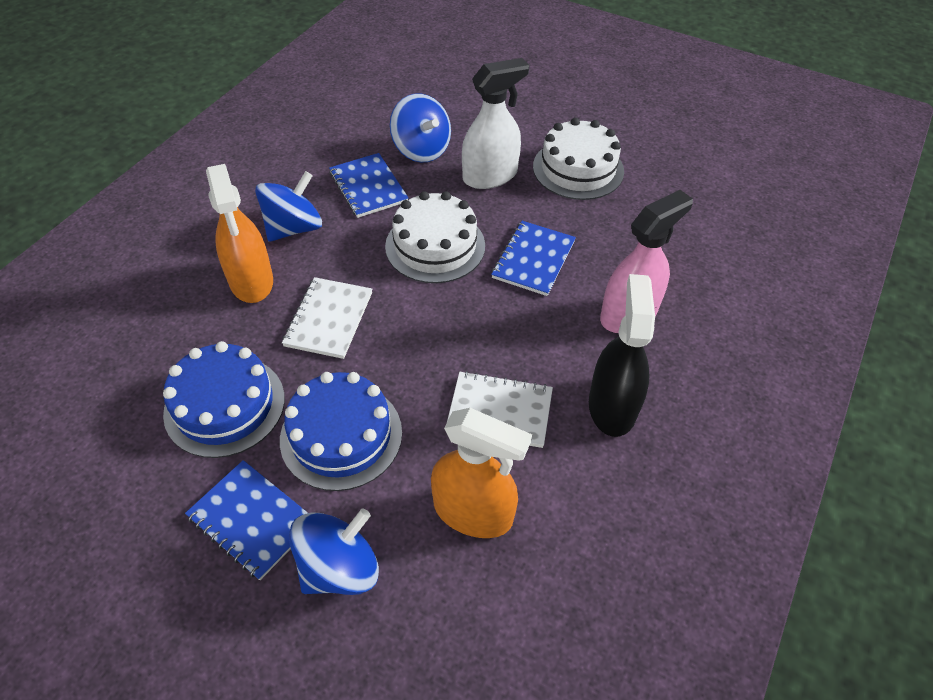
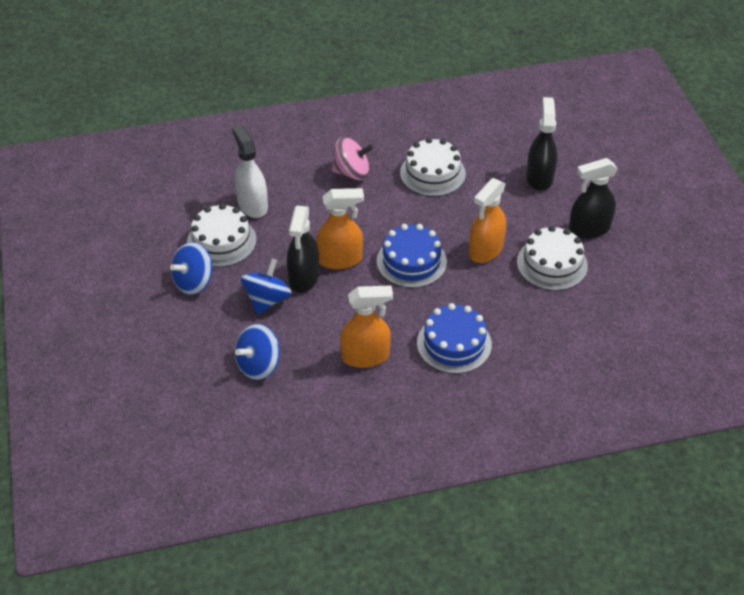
black spray bottle: [589,274,655,437] = 1 -> [287,206,319,293] [526,97,557,191] [569,158,618,239] = 3
blue notebook: [185,460,308,580] [329,153,409,218] [491,221,576,296] = 3 -> none = 0
orange spray bottle: [206,164,273,303] [431,408,532,538] = 2 -> [316,188,364,269] [340,285,393,368] [469,178,506,263] = 3
pink spinning top: none = 0 -> [332,137,373,180] = 1
pink spray bottle: [600,190,693,333] = 1 -> none = 0
white cake: [385,191,485,283] [533,118,624,200] = 2 -> [187,203,257,267] [400,138,466,196] [517,225,588,291] = 3
white notebook: [282,277,372,359] [447,371,553,448] = 2 -> none = 0

